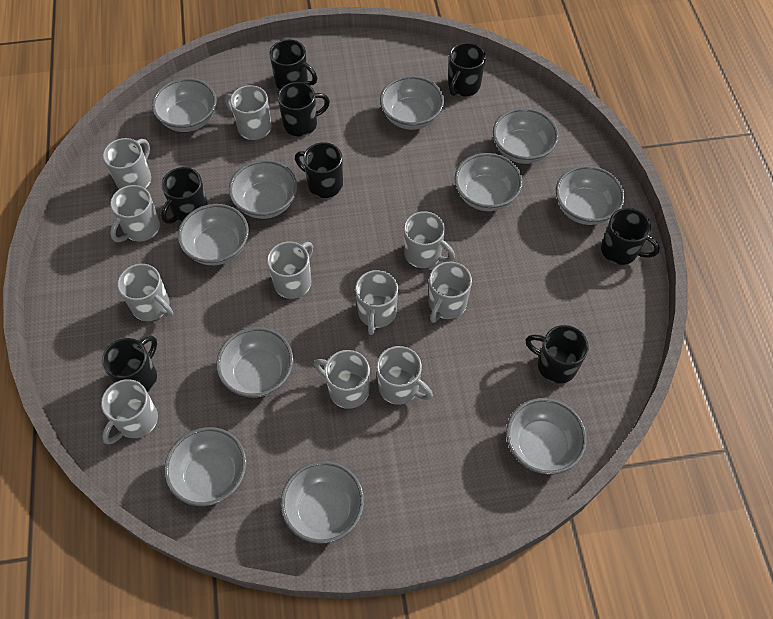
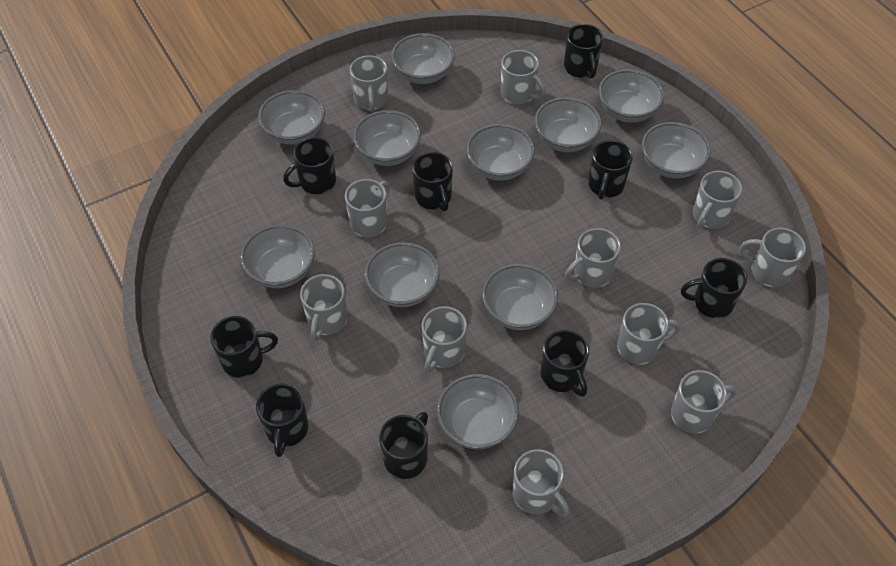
black mug: [102,336,157,392] [161,167,208,224] [270,39,317,90] [278,82,330,136] [295,142,343,198] [448,43,486,96] [526,325,589,384] [601,208,660,265] = 8 -> [210,316,278,378] [256,383,308,457] [283,137,336,194] [379,412,428,479] [412,152,453,211] [541,330,589,397] [564,24,603,78] [588,140,633,200] [681,258,747,318] = 9

